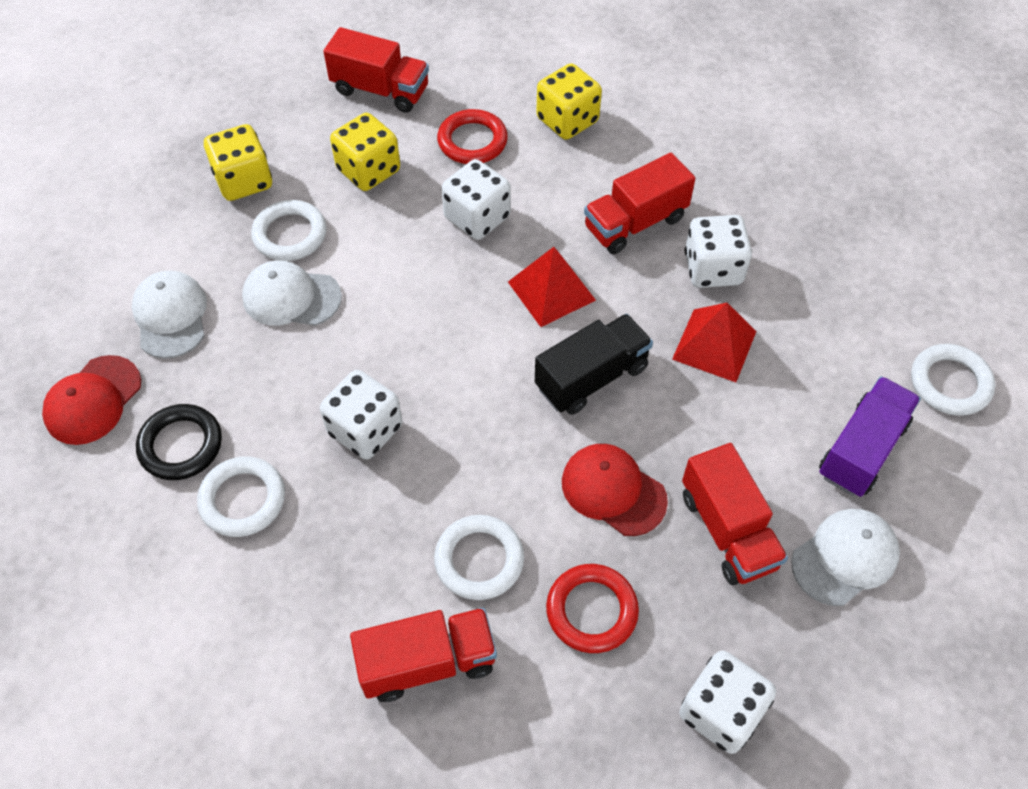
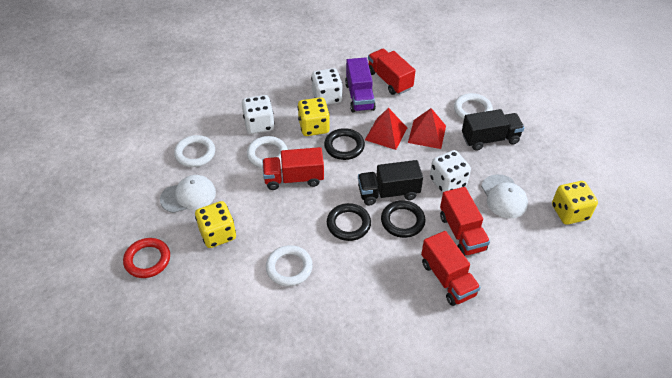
black ring: [136,404,222,480] = 1 -> [324,128,365,160] [327,203,371,241] [381,200,426,238] = 3
black truck: [535,314,653,415] = 1 -> [358,160,423,206] [462,109,525,151] = 2
red cap: [42,355,141,445] [562,444,668,536] = 2 -> none = 0
red ring: [437,109,508,164] [546,564,639,653] = 2 -> [123,238,170,278] = 1
white cap: [132,271,207,359] [242,260,342,326] [791,509,900,606] = 3 -> [160,175,216,213] [481,174,528,218] = 2
white dice: [320,370,402,460] [441,159,511,240] [679,651,776,754] [684,215,752,288] = 4 -> [242,95,275,134] [311,68,343,105] [430,150,471,193] = 3

